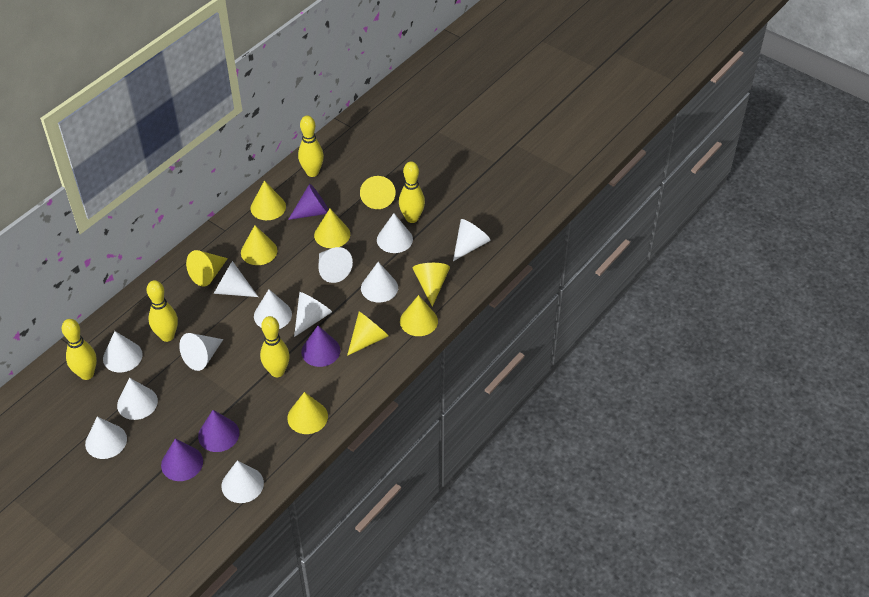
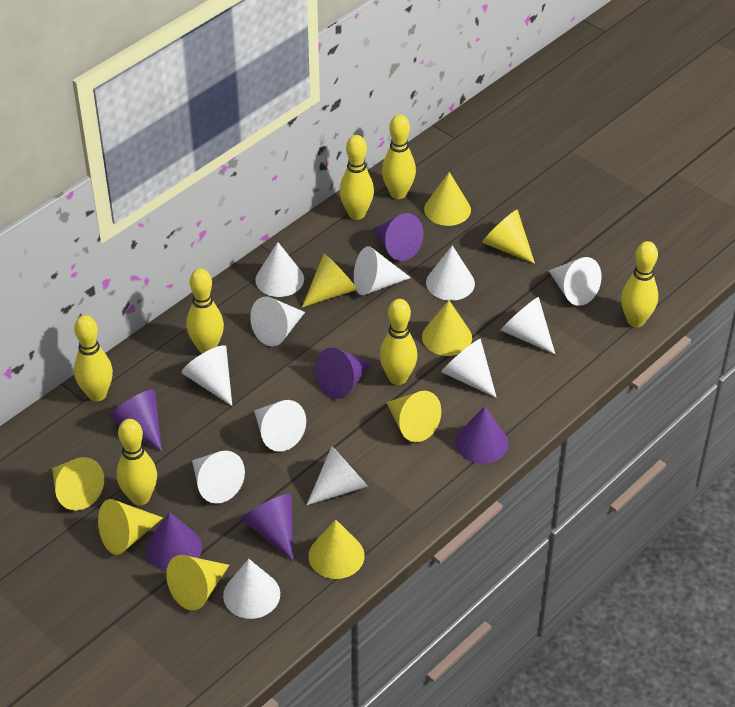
purple cone: [161,439,203,481] [198,410,239,452] [288,184,329,220] [301,326,340,367] = 4 -> [109,389,162,451] [146,512,202,571] [242,494,293,560] [315,347,371,399] [374,213,424,261] [455,406,508,464] = 6
yellow bowling pin: [62,319,97,380] [147,280,178,342] [260,316,290,377] [298,116,324,177] [399,161,425,223] = 5 -> [74,315,113,402] [117,419,157,506] [186,269,224,354] [339,135,374,220] [380,299,417,385] [382,114,416,199] [621,241,658,327] = 7

